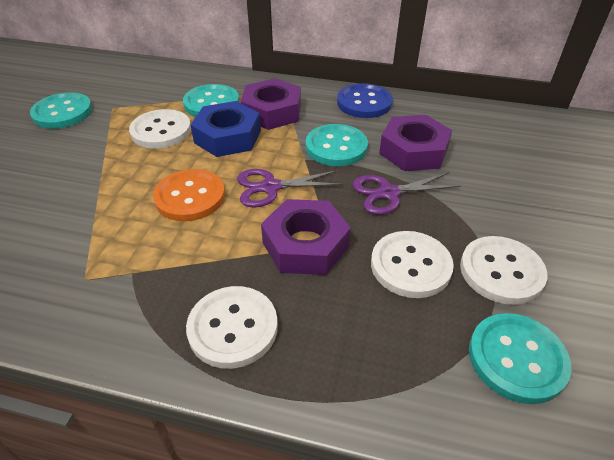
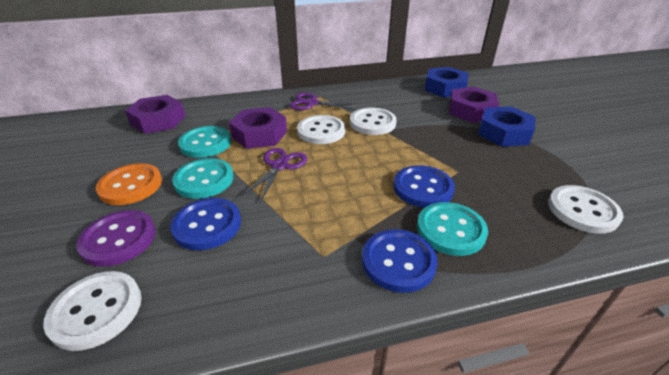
blue button: [337,83,393,118] = 1 -> [170,198,241,250] [362,229,438,293] [393,165,455,208] = 3
blue nut: [191,101,261,157] = 1 -> [425,67,469,98] [478,107,536,147] = 2
purple button: none = 0 -> [76,210,156,267] = 1
turquoise button: [30,92,92,129] [183,84,240,117] [306,124,368,166] [469,313,571,404] = 4 -> [172,158,234,199] [178,126,231,158] [417,202,488,256] = 3

